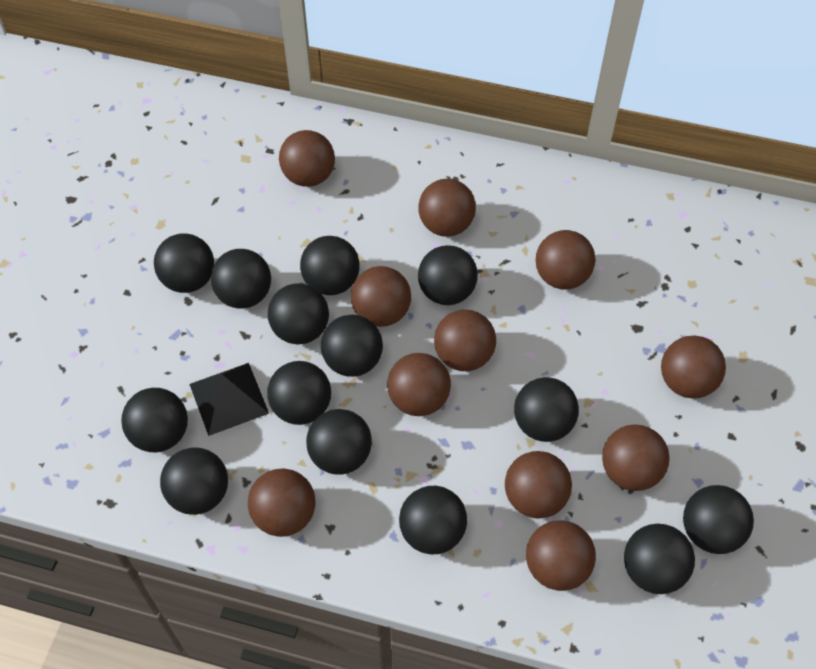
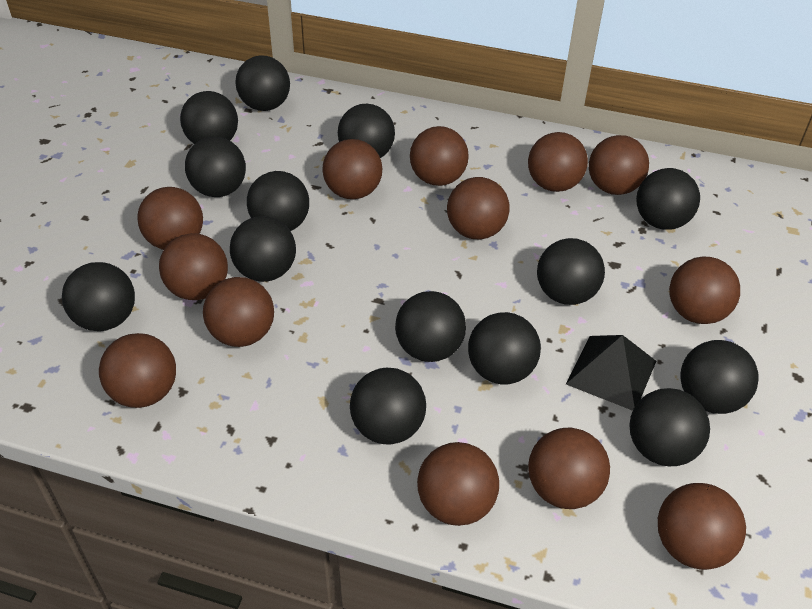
brown ball: [248,468,315,537] [279,130,335,187] [351,266,411,327] [387,353,451,416] [418,179,476,237] [434,310,496,371] [505,451,572,519] [526,520,596,591] [536,230,595,290] [602,425,670,491] [661,335,726,399] = 11 -> [99,333,176,408] [138,187,203,250] [159,233,228,300] [203,277,274,347] [322,139,382,199] [410,126,469,186] [417,442,499,526] [447,177,510,239] [528,132,588,192] [528,428,610,509] [589,135,649,195] [658,483,746,570] [669,257,740,324] = 13

